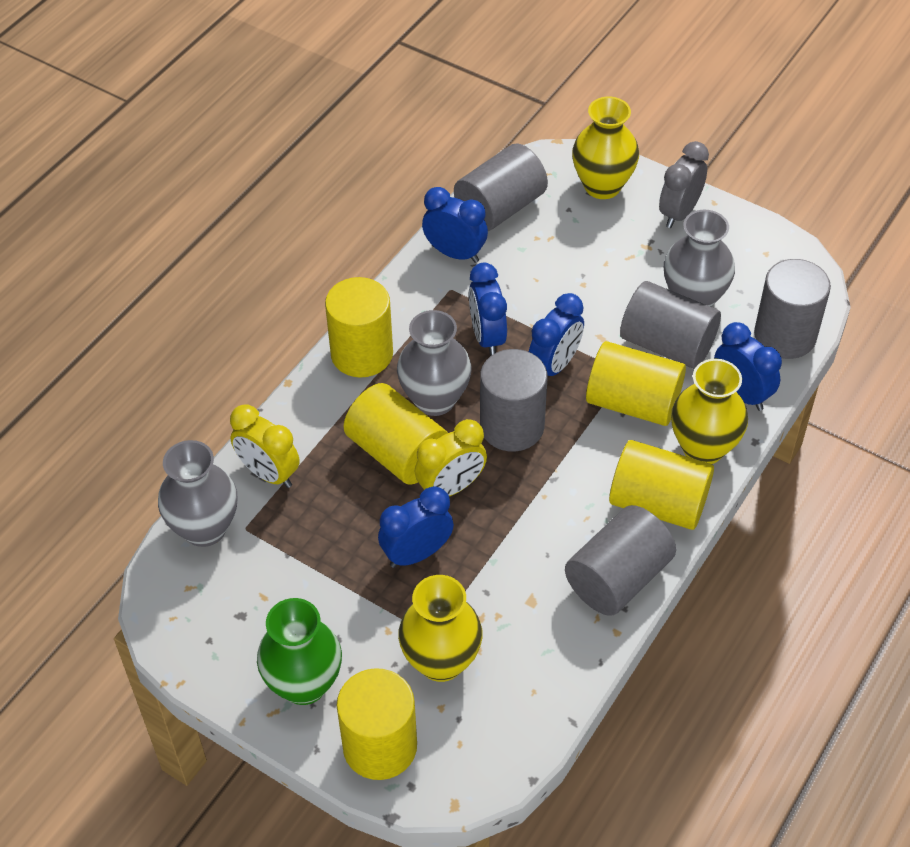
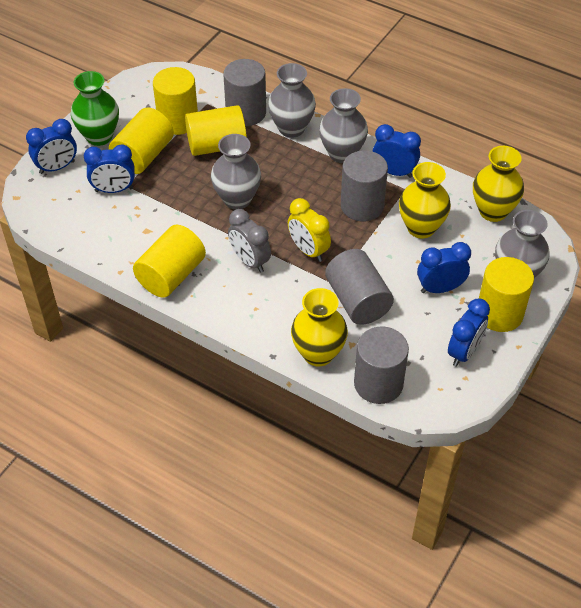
grey cylinder: [454,143,548,231] [480,349,547,452] [565,505,676,616] [620,281,721,369] [754,259,831,359] = 5 -> [223,59,266,126] [325,249,394,325] [341,151,388,221] [354,326,409,404] = 4
grey vase: [158,440,237,547] [397,310,472,416] [664,210,735,307] = 3 -> [211,134,261,210] [268,63,316,138] [319,88,368,163] [495,210,550,278] = 4
yellow clock: [230,404,300,488] [415,419,487,496] = 2 -> [288,198,331,262] = 1

